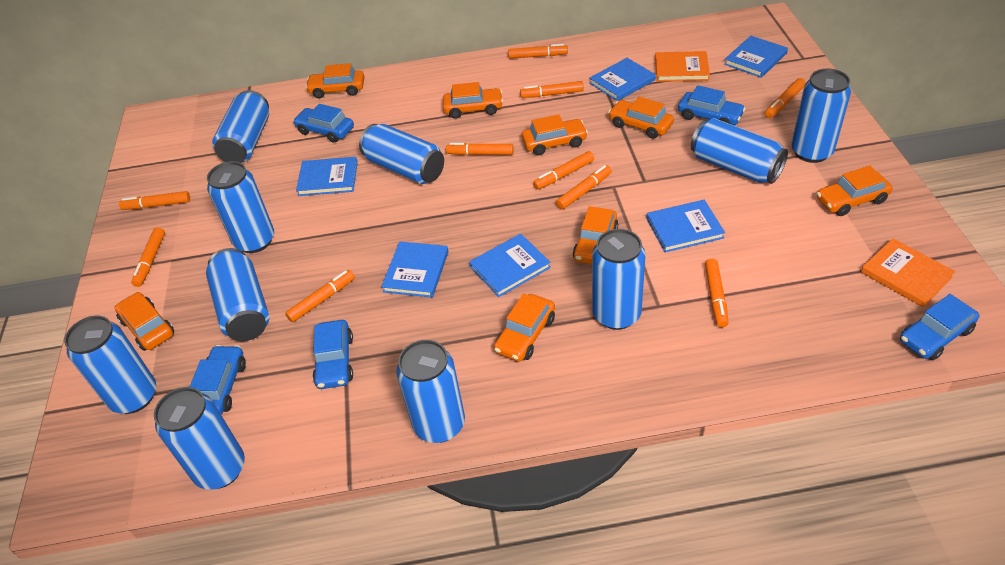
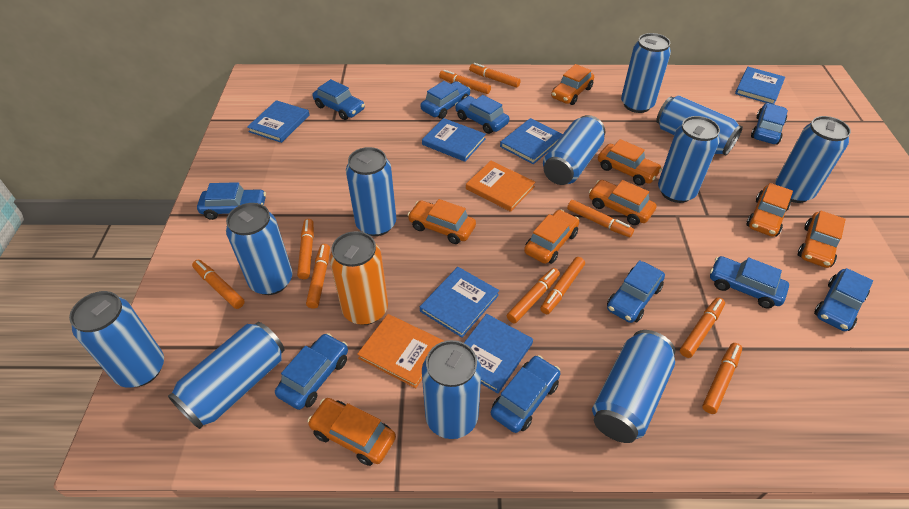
blue can: [64,316,156,414] [154,387,245,490] [206,248,269,341] [207,161,274,253] [212,90,269,163] [359,124,444,184] [396,340,465,443] [592,229,646,330] [691,118,788,184] [791,69,851,163] = 10 -> [69,291,164,388] [168,322,285,429] [226,203,293,295] [346,147,396,236] [422,340,482,439] [543,115,605,185] [592,330,675,443] [621,33,671,113] [656,95,743,156] [658,116,720,203] [775,116,851,203] = 11
blue car: [190,345,246,415] [293,104,354,143] [313,320,353,389] [678,85,746,125] [900,294,980,360] = 5 -> [197,182,266,220] [275,333,348,410] [313,79,365,120] [420,81,471,119] [455,95,509,134] [491,355,560,433] [607,260,665,323] [710,256,789,308] [751,103,788,145] [814,268,873,331] = 10
orange can: none = 0 -> [329,231,388,325] = 1

